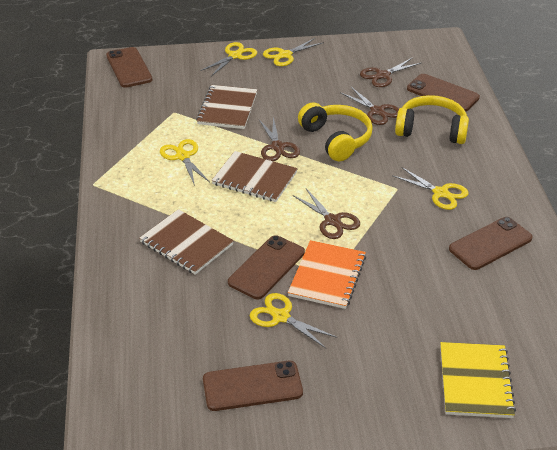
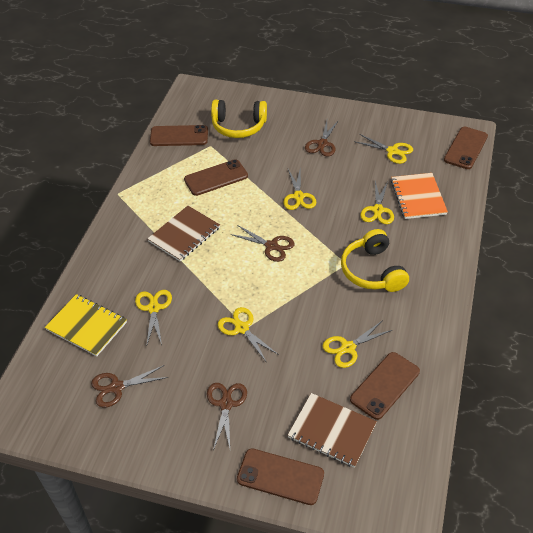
brown notebook: [139,209,234,275] [196,85,257,129] [211,151,298,202] = 3 -> [147,206,220,261] [288,393,377,468] = 2
yellow scissors: [160,139,210,186] [200,42,257,76] [250,293,337,348] [263,38,324,66] [392,167,469,210] = 5 -> [135,290,172,347] [218,307,279,363] [283,169,316,210] [322,320,392,368] [354,134,413,164] [360,181,394,224] = 6

